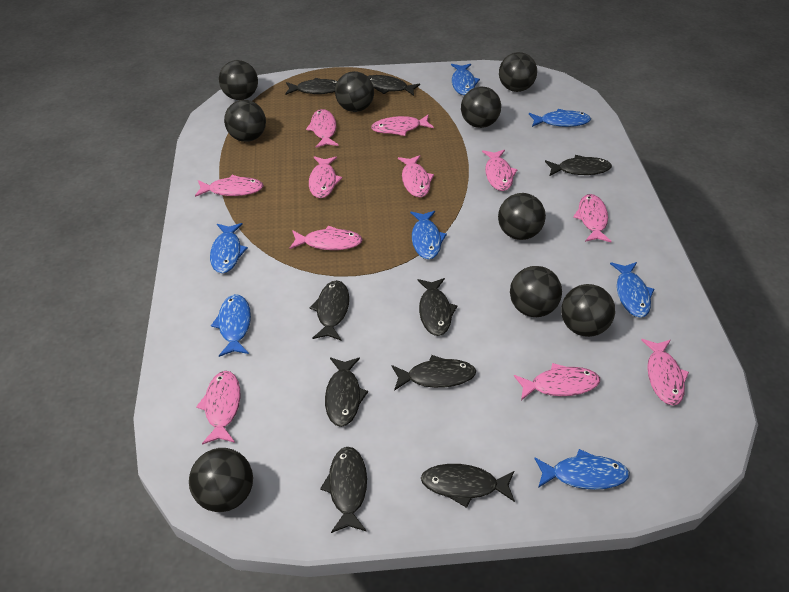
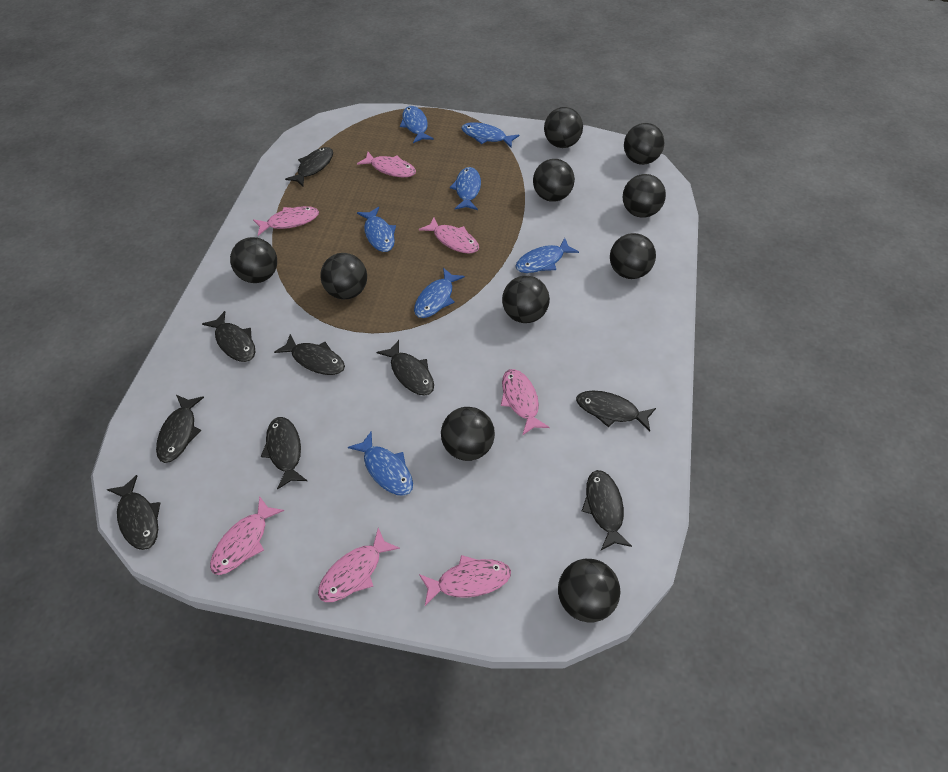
black ball: [189,448,253,512] [219,60,258,100] [224,100,266,142] [335,71,374,112] [461,87,501,128] [498,193,546,240] [499,52,537,92] [510,266,562,317] [561,284,615,337] = 9 -> [230,237,277,283] [320,253,367,299] [441,407,495,461] [502,276,550,323] [533,159,575,202] [544,107,583,148] [558,559,621,623] [610,233,656,279] [622,174,666,218] [624,123,664,165] = 10
pink fish: [195,175,264,197] [196,371,240,445] [290,225,363,250] [306,109,339,148] [309,156,342,198] [371,115,434,136] [398,155,434,197] [482,150,518,191] [514,363,600,400] [573,194,612,242] [641,339,689,406] = 11 -> [210,496,284,575] [253,206,319,236] [318,528,400,602] [357,152,416,177] [419,217,479,253] [419,555,511,606] [501,369,550,435] = 7

